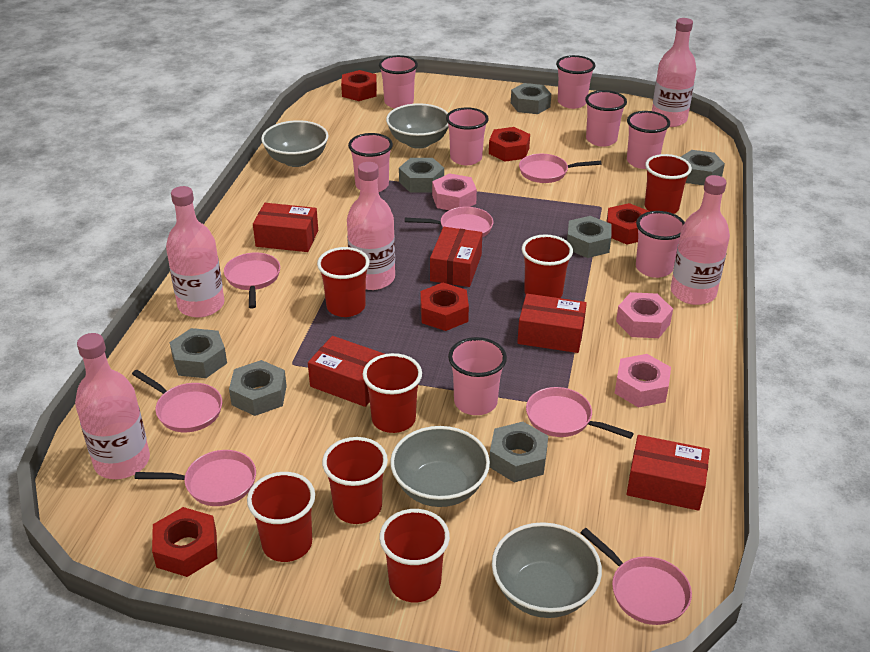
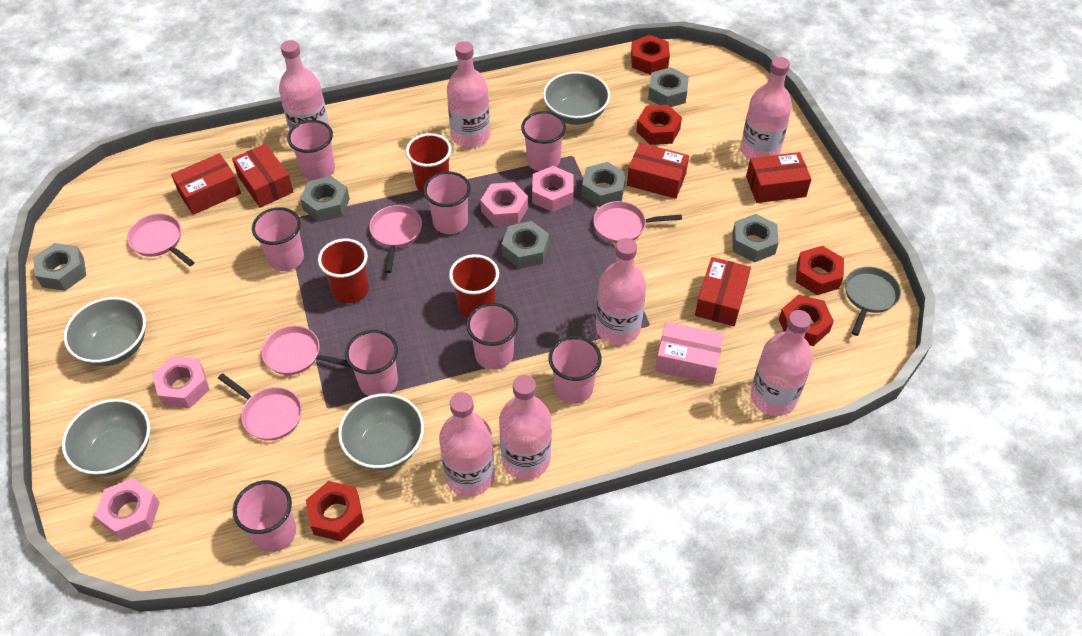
grey nut: [169,328,227,378] [229,360,287,416] [399,158,444,193] [489,422,548,483] [511,83,551,114] [567,216,612,258] [681,150,725,185] = 7 -> [33,243,86,291] [300,176,350,222] [502,221,549,269] [582,162,626,207] [648,67,689,107] [732,214,779,262] = 6
grey pan: none = 0 -> [845,267,901,336] = 1
pink bottle: [75,333,150,479] [166,186,224,318] [347,162,395,290] [652,18,697,127] [671,175,730,305] = 5 -> [279,40,329,131] [439,392,495,497] [447,41,490,148] [499,375,551,480] [596,238,646,345] [741,57,792,160] [750,310,813,416] = 7
pink box: none = 0 -> [655,322,724,384] = 1
pink nut: [432,173,477,210] [615,354,671,408] [616,292,673,338] = 3 -> [95,478,160,541] [152,356,210,408] [480,182,528,226] [532,166,573,212] = 4
pink pan: [132,370,222,432] [135,450,256,506] [224,252,280,309] [405,207,493,238] [519,154,601,183] [526,387,634,439] [580,528,692,625] = 7 -> [127,213,194,266] [218,373,302,441] [261,326,351,375] [369,205,422,273] [593,201,682,243] = 5
red cup: [247,472,315,562] [317,247,369,317] [322,437,388,524] [363,353,422,433] [379,509,450,602] [522,234,573,298] [645,154,692,214] = 7 -> [318,239,369,303] [406,133,451,193] [449,254,499,318] = 3

